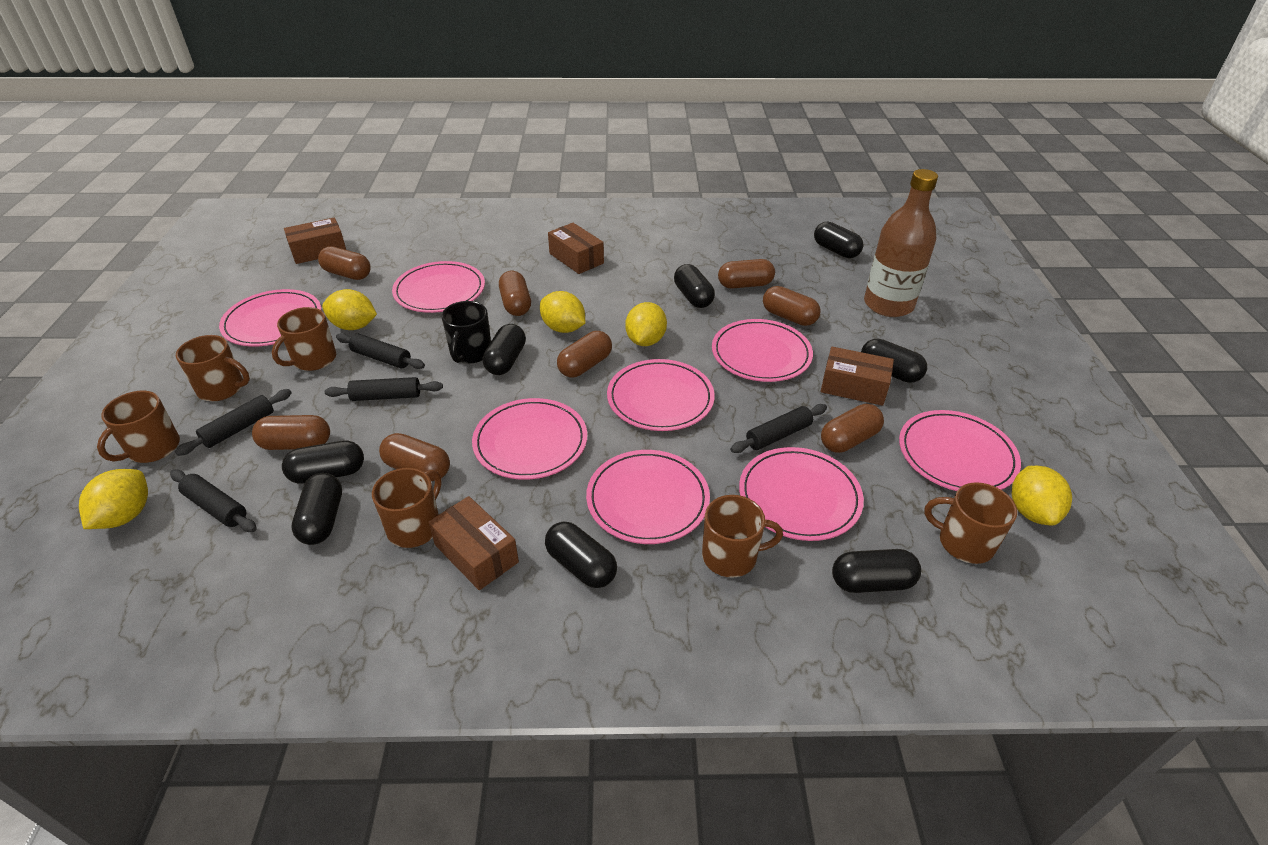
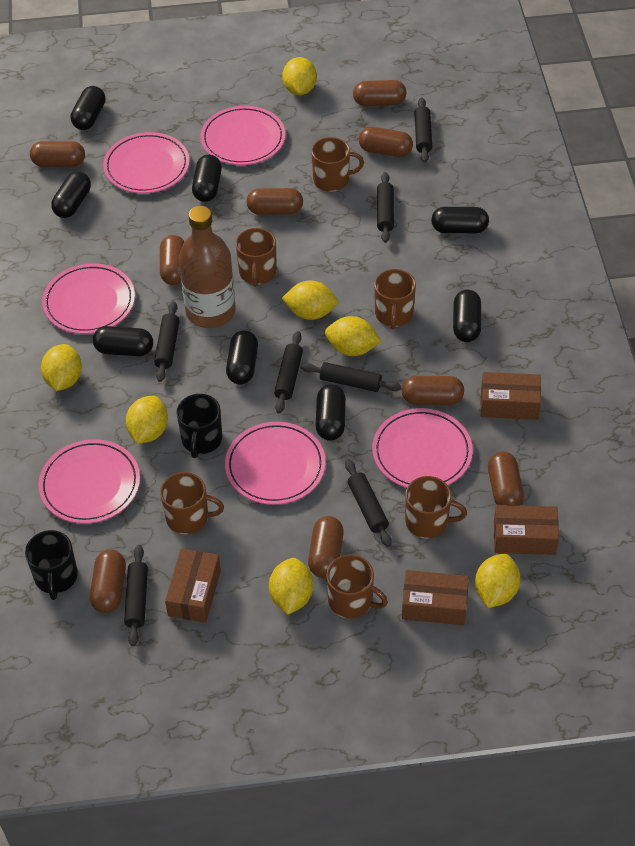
black mug: [442,301,491,364] = 1 -> [25,530,78,600] [176,394,222,458] = 2
black rolling pin: [170,470,257,532] [175,389,292,456] [325,377,443,401] [336,333,425,369] [730,404,827,453] = 5 -> [124,545,148,646] [154,302,180,382] [274,331,303,413] [301,362,401,392] [345,459,392,547] [377,172,394,243] [414,97,432,163] = 7
brown capsule: [252,415,330,450] [318,246,371,280] [379,433,450,481] [499,271,531,316] [557,331,612,377] [718,259,775,289] [763,286,820,326] [821,404,884,453] = 8 -> [30,141,85,167] [90,550,126,613] [160,235,185,285] [246,188,303,215] [308,516,344,578] [353,80,406,106] [359,127,413,157] [401,376,464,405] [488,451,524,505] = 9
pink plate: [219,289,321,346] [392,261,485,313] [472,398,587,480] [586,450,710,544] [607,359,715,431] [712,319,813,382] [739,447,864,541] [899,410,1021,491] = 8 -> [38,439,140,524] [42,263,135,334] [103,132,190,193] [200,106,285,165] [225,422,326,505] [372,408,473,488] = 6
yellow lemon: [79,469,148,529] [322,289,377,330] [540,291,585,333] [625,302,667,346] [1012,466,1072,525] = 5 -> [41,344,82,391] [126,396,168,444] [269,558,313,615] [282,57,317,95] [282,281,338,320] [325,316,381,356] [475,554,521,608] = 7

